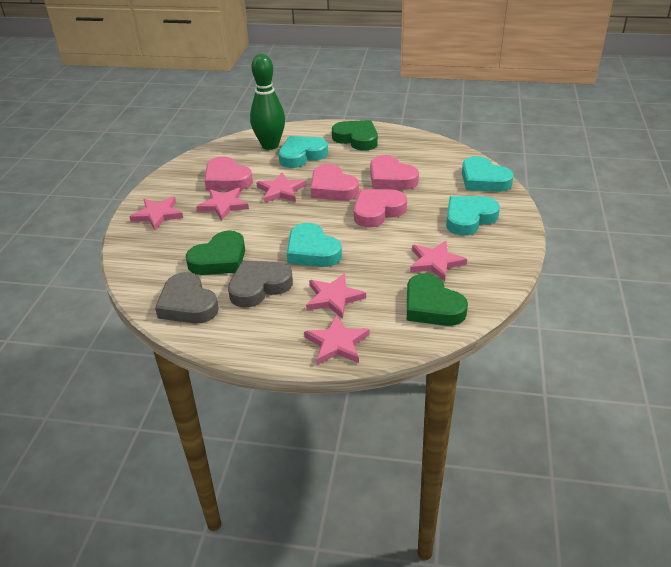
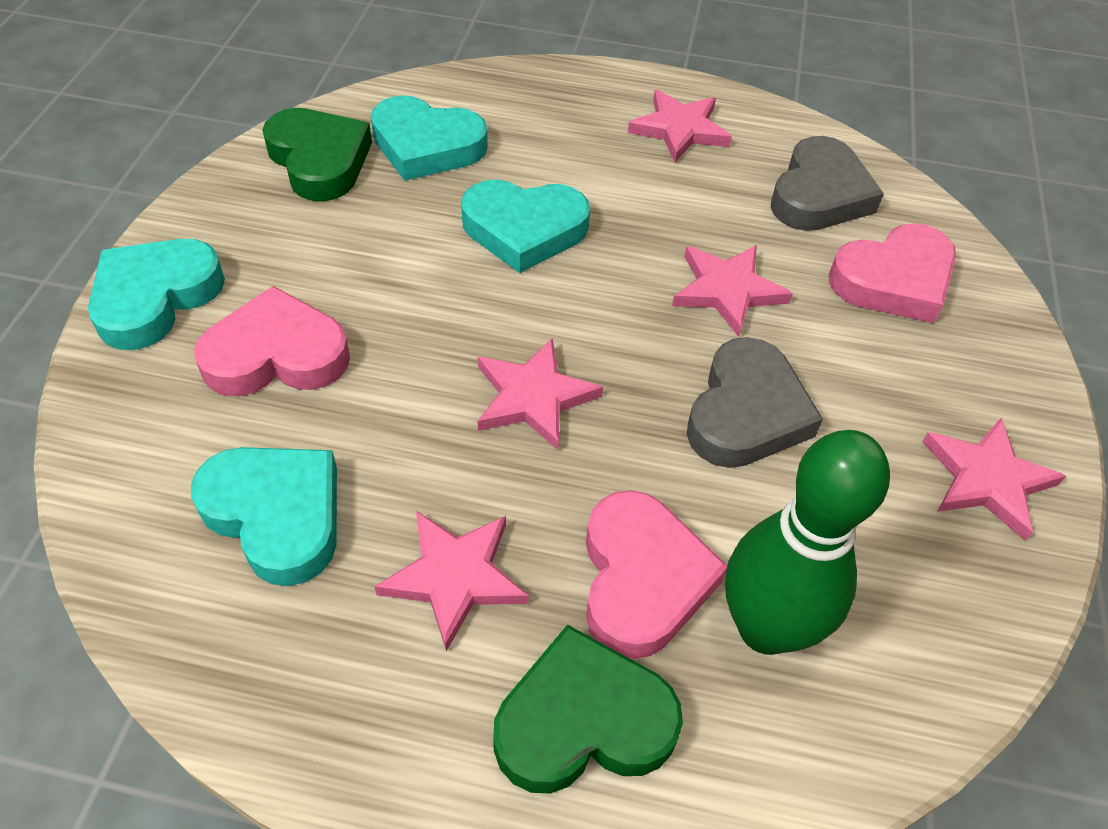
green heart: [186,231,245,275] [332,120,378,151] [407,273,468,326] = 3 -> [262,108,372,201] [493,624,683,794] = 2
pink heart: [204,156,253,190] [310,164,359,201] [354,189,407,228] [370,155,419,190] = 4 -> [194,286,350,396] [586,490,727,659] [829,223,956,323] = 3
pink star: [129,197,183,230] [196,188,249,221] [256,172,306,203] [304,315,370,365] [306,273,366,319] [410,241,467,282] = 6 -> [374,511,529,651] [478,338,603,450] [628,90,732,163] [672,245,793,337] [922,418,1066,541] = 5

